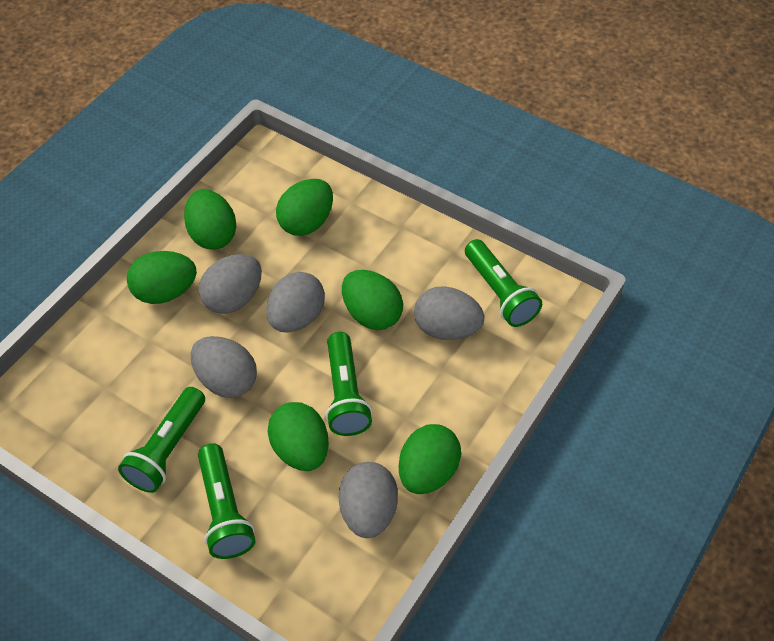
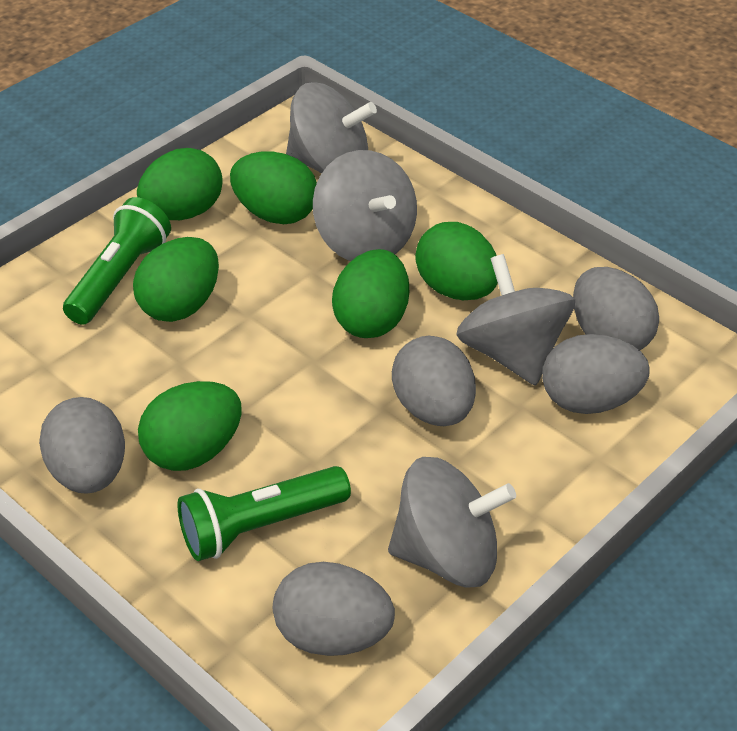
green flashlight: [118,387,205,493] [198,443,255,559] [326,332,372,436] [465,239,542,327] = 4 -> [63,197,171,325] [177,466,351,561] = 2
grey spinning top: none = 0 -> [286,82,377,174] [313,150,417,261] [388,457,516,587] [456,254,575,386] = 4

